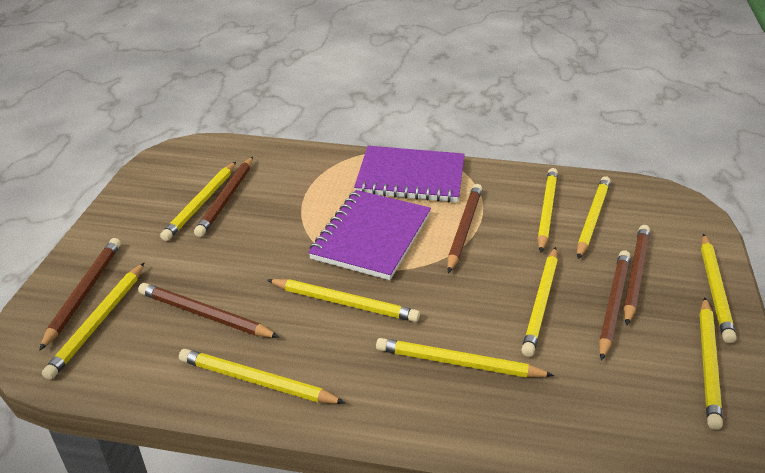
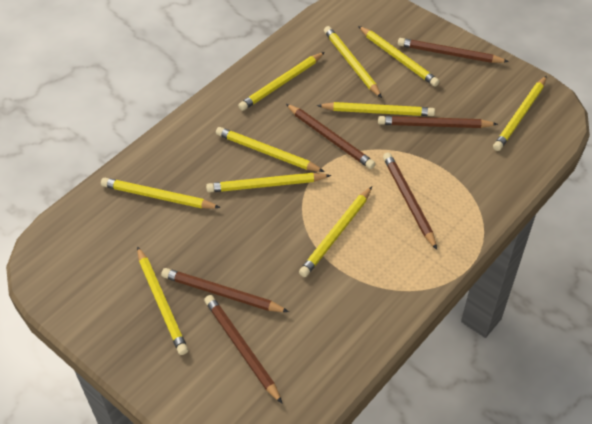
purple notebook: [308,190,431,280] [354,146,465,202] = 2 -> none = 0

